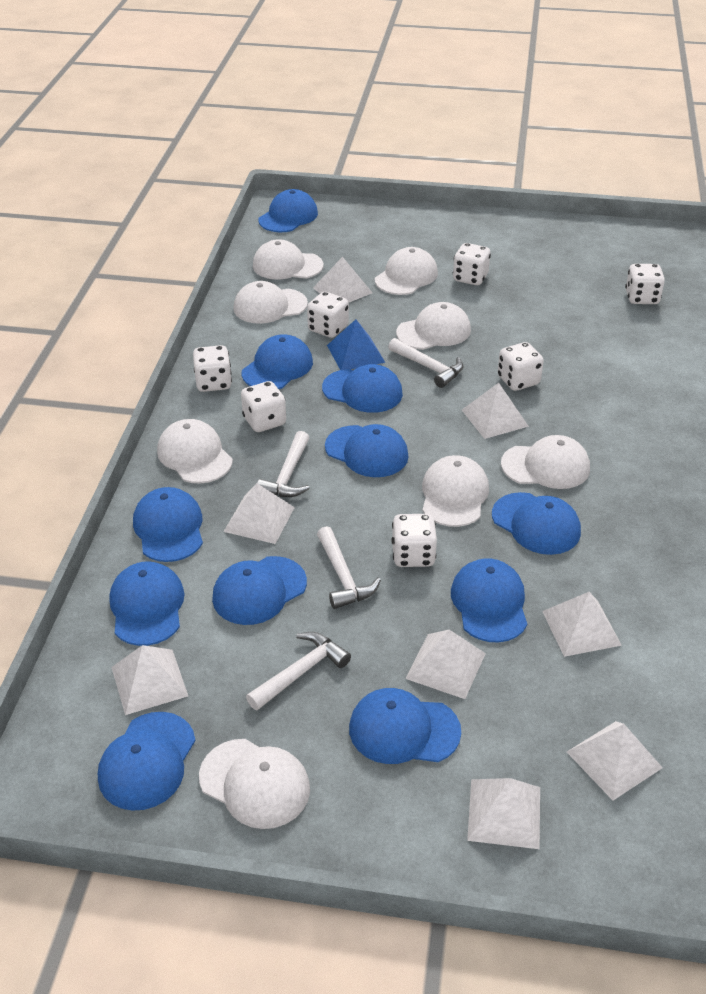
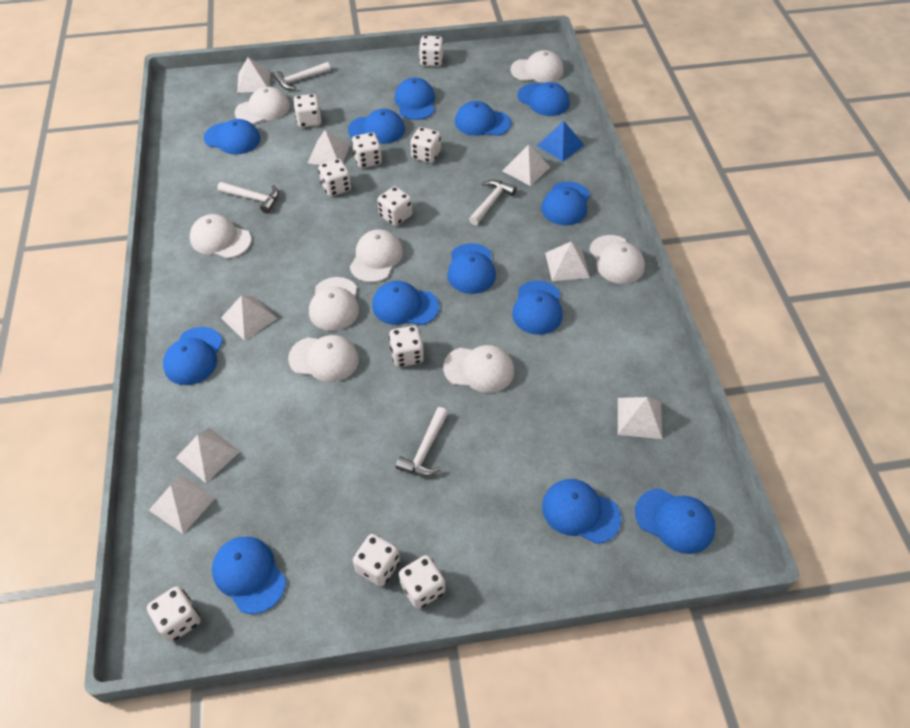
blue cap: [98,712,196,811] [109,562,185,646] [133,487,203,562] [212,556,307,625] [241,334,313,389] [258,189,318,232] [322,364,403,413] [325,424,409,477] [349,688,461,764] [451,558,527,643] [492,492,581,555] = 11 -> [163,327,223,385] [204,119,260,155] [212,537,286,614] [348,109,405,144] [372,281,439,325] [395,78,435,120] [447,243,496,294] [455,101,511,136] [512,281,563,335] [517,82,570,116] [541,181,590,225] [542,479,621,544] [635,488,716,554] = 13
white dice: [193,345,232,392] [241,381,286,432] [307,292,349,338] [391,514,437,567] [453,243,491,285] [498,342,544,391] [625,264,665,304] = 7 -> [147,586,201,642] [293,94,322,128] [318,159,351,196] [352,132,382,168] [353,534,400,586] [377,186,412,226] [389,326,424,367] [399,555,445,609] [410,127,441,163] [419,36,444,67] = 10

